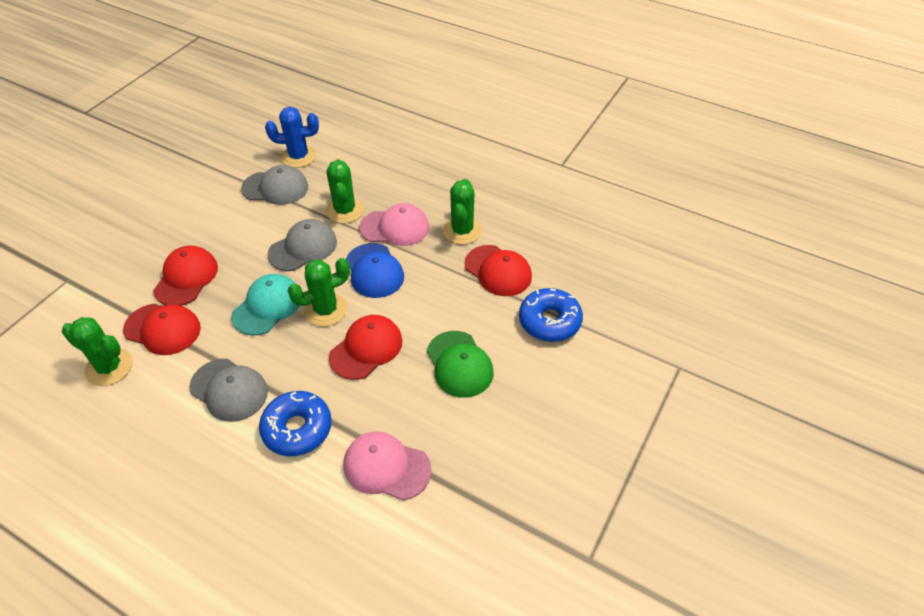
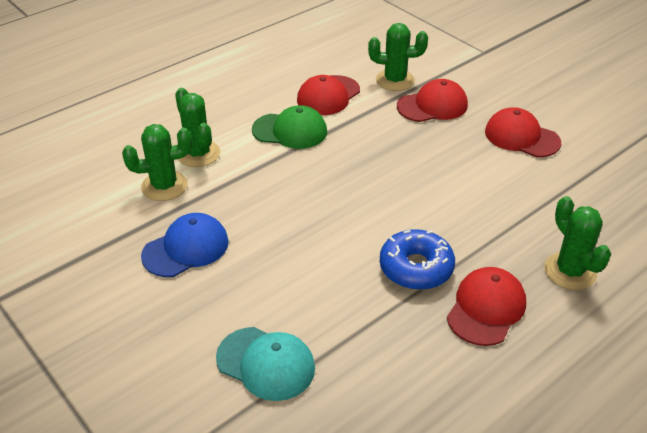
blue cactus: [265,107,319,168] = 1 -> none = 0
blue donut: [259,391,332,456] [519,288,583,342] = 2 -> [380,229,455,290] = 1
grey cap: [189,359,268,422] [241,165,308,205] [267,219,337,271] = 3 -> none = 0
pink cap: [343,431,431,501] [359,203,429,246] = 2 -> none = 0

